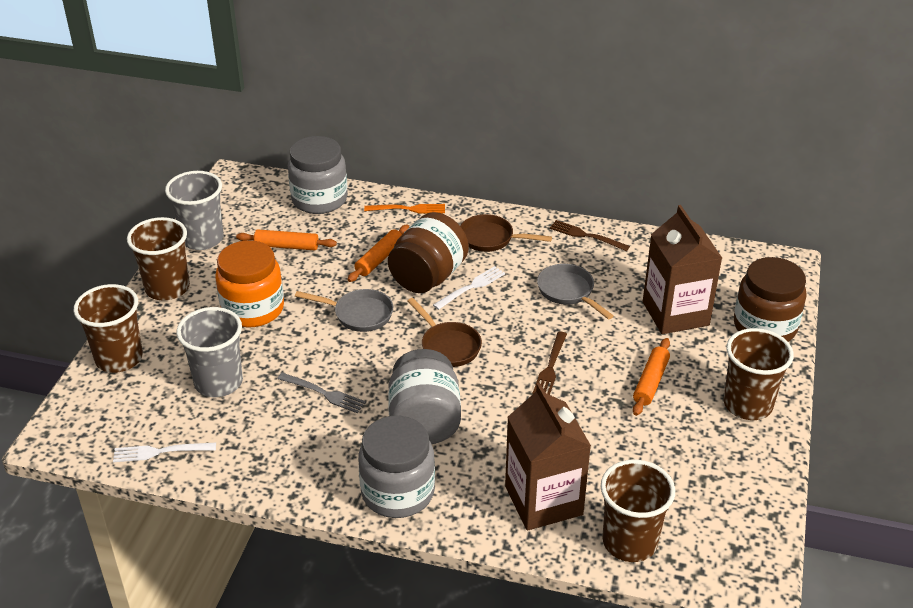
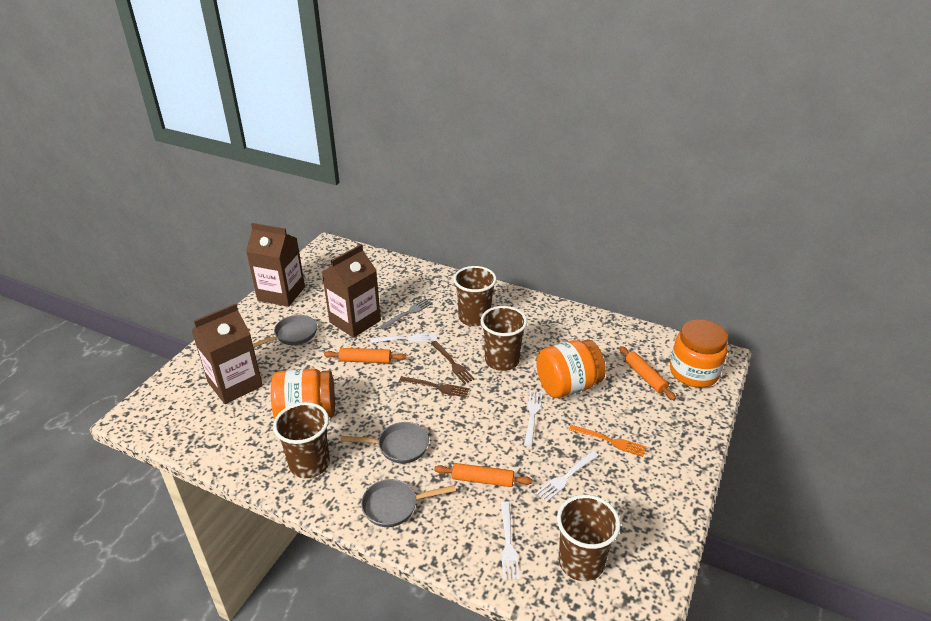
brown carton: [505,383,591,531] [643,205,722,334] = 2 -> [191,303,263,404] [246,223,305,307] [322,244,381,338] = 3
brown jar: [388,212,469,293] [734,257,807,342] = 2 -> none = 0
brown pan: [408,298,482,367] [460,214,552,252] = 2 -> none = 0
grey cup: [165,171,223,250] [176,307,243,397] = 2 -> none = 0
grey jar: [288,136,348,214] [358,416,435,518] [388,349,461,444] = 3 -> none = 0
grey pan: [295,289,393,332] [537,264,614,319] = 2 -> [253,315,317,348] [341,422,429,463] [361,479,456,527] = 3
orange jar: [215,240,284,328] = 1 -> [271,368,335,420] [537,339,606,398] [670,319,728,388] = 3
white fork: [113,443,216,462] [433,266,505,310] = 2 -> [371,333,437,343] [501,502,519,580] [524,391,543,446] [536,451,599,502] = 4

